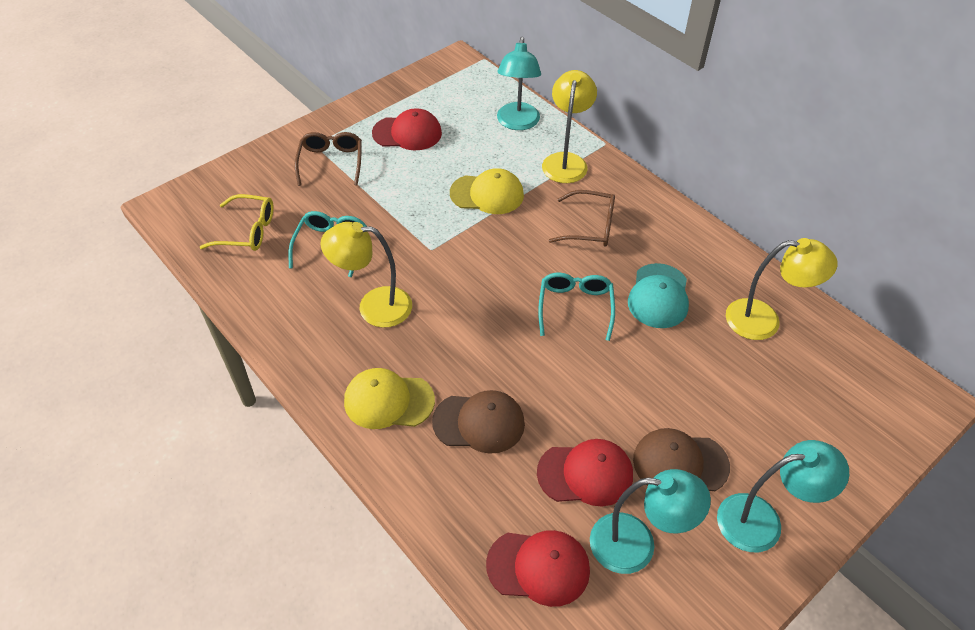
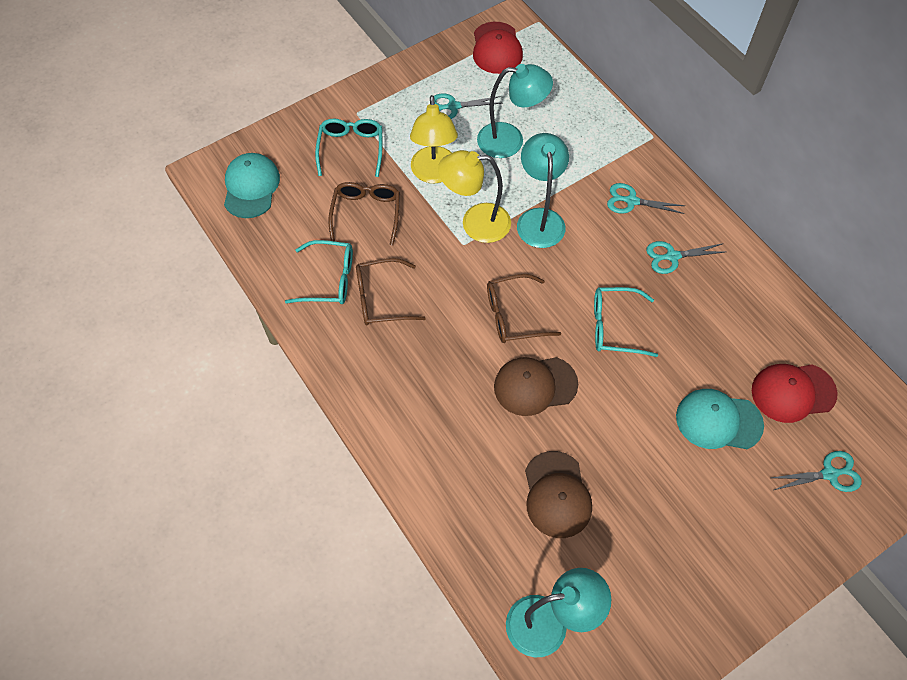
brown glasses: [295,132,362,186] [549,190,615,247] = 2 -> [329,182,400,246] [356,258,426,325] [487,274,561,343] = 3
red cap: [372,108,442,150] [486,530,590,607] [537,439,633,506] = 3 -> [473,22,523,74] [752,364,838,423] = 2
turquoise cap: [628,263,689,328] = 1 -> [224,153,280,218] [676,389,764,449] = 2
turquoise glasses: [288,211,367,277] [538,273,615,341] = 2 -> [285,240,353,304] [315,119,382,177] [594,287,658,357] = 3
turquoise scissors: none = 0 -> [434,94,502,119] [607,183,685,214] [646,241,725,274] [772,451,862,492] = 4
yellow cap: [344,368,435,429] [450,168,524,214] = 2 -> none = 0
yellow glasses: [199,194,274,251] = 1 -> none = 0
yellow lamp: [320,222,412,328] [542,70,597,183] [726,238,837,340] = 3 -> [410,95,458,183] [438,150,511,243] = 2

